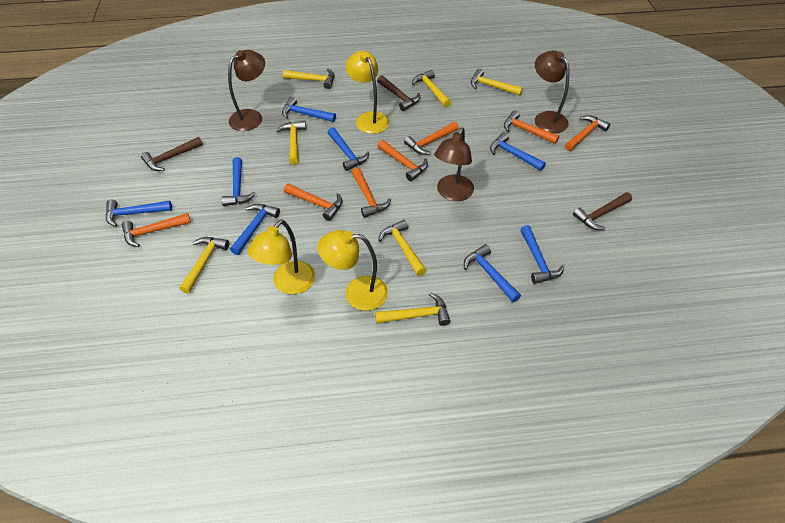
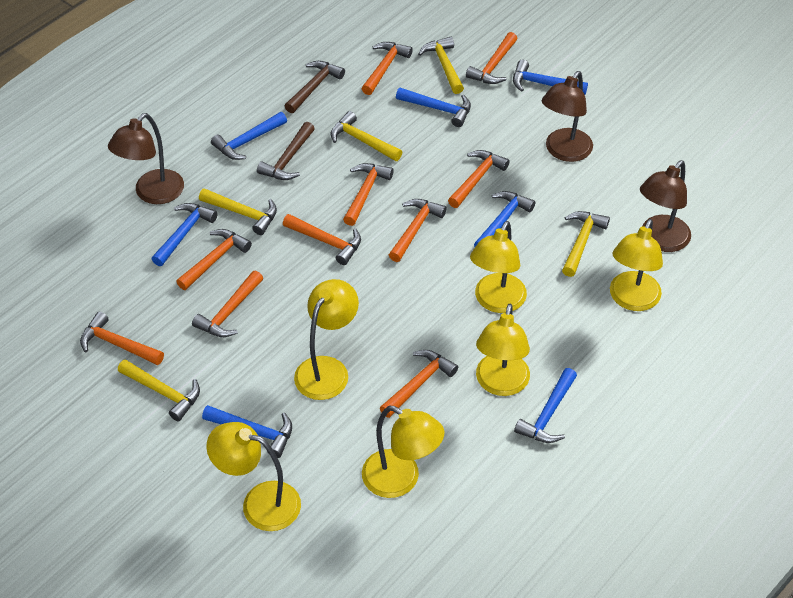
blue hammer: [106,200,172,227] [222,157,256,206] [230,204,280,255] [282,97,336,122] [328,127,369,171] [464,244,521,302] [490,132,546,171] [520,225,564,284] = 8 -> [152,203,218,266] [202,405,292,458] [211,112,287,160] [396,88,471,127] [474,191,535,247] [513,60,588,95] [514,368,577,443] = 7
brown hammer: [141,137,203,171] [377,75,420,111] [573,192,632,230] = 3 -> [257,122,315,180] [285,61,345,113] = 2
orange hammer: [122,213,191,247] [284,183,343,221] [351,168,391,218] [378,140,428,181] [404,122,459,155] [504,110,559,144] [565,115,610,151] = 7 -> [80,312,164,365] [176,229,252,290] [192,271,263,337] [283,214,361,265] [343,163,394,226] [362,42,413,95] [380,350,458,418] [389,199,447,262] [448,150,510,208] [466,32,518,84] = 10
yellow hammer: [180,237,229,294] [276,121,306,165] [283,69,334,89] [375,292,450,326] [378,220,426,276] [412,70,451,107] [471,69,523,95] = 7 -> [118,359,200,421] [199,188,277,235] [331,111,402,161] [418,37,464,94] [562,211,610,277] = 5
yellow lamp: [248,220,315,295] [318,230,388,311] [346,51,390,134] = 3 -> [206,422,301,531] [294,279,359,400] [362,406,445,498] [470,221,527,313] [476,304,530,396] [610,219,663,311] = 6

